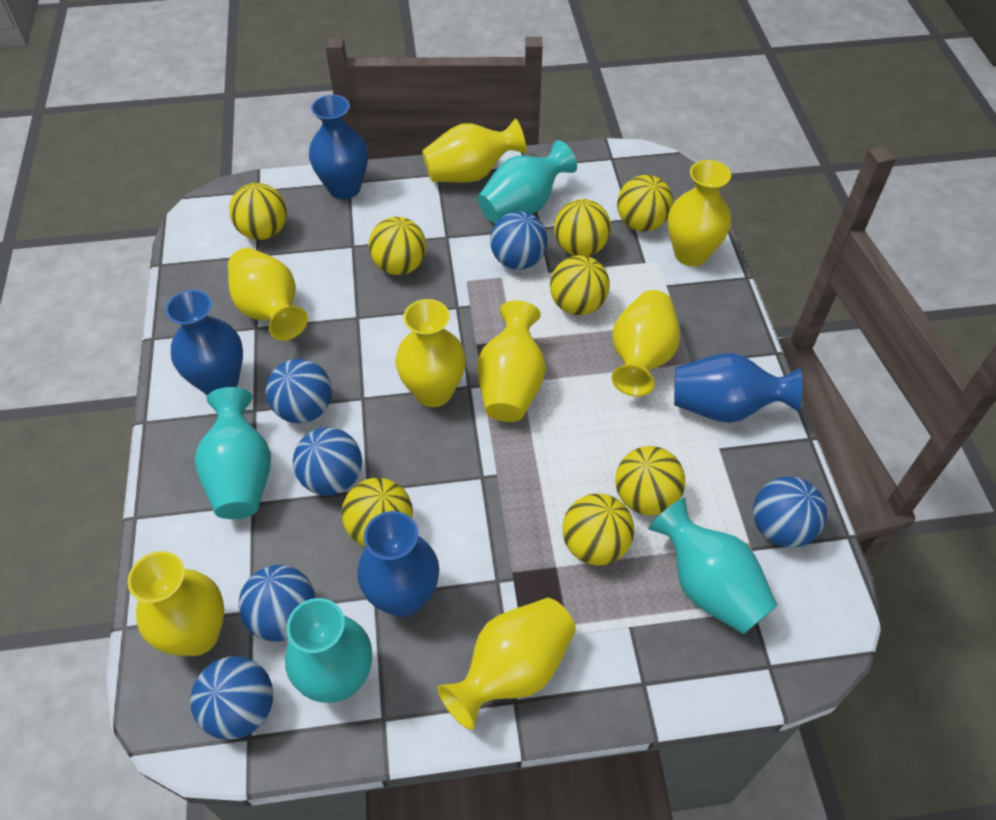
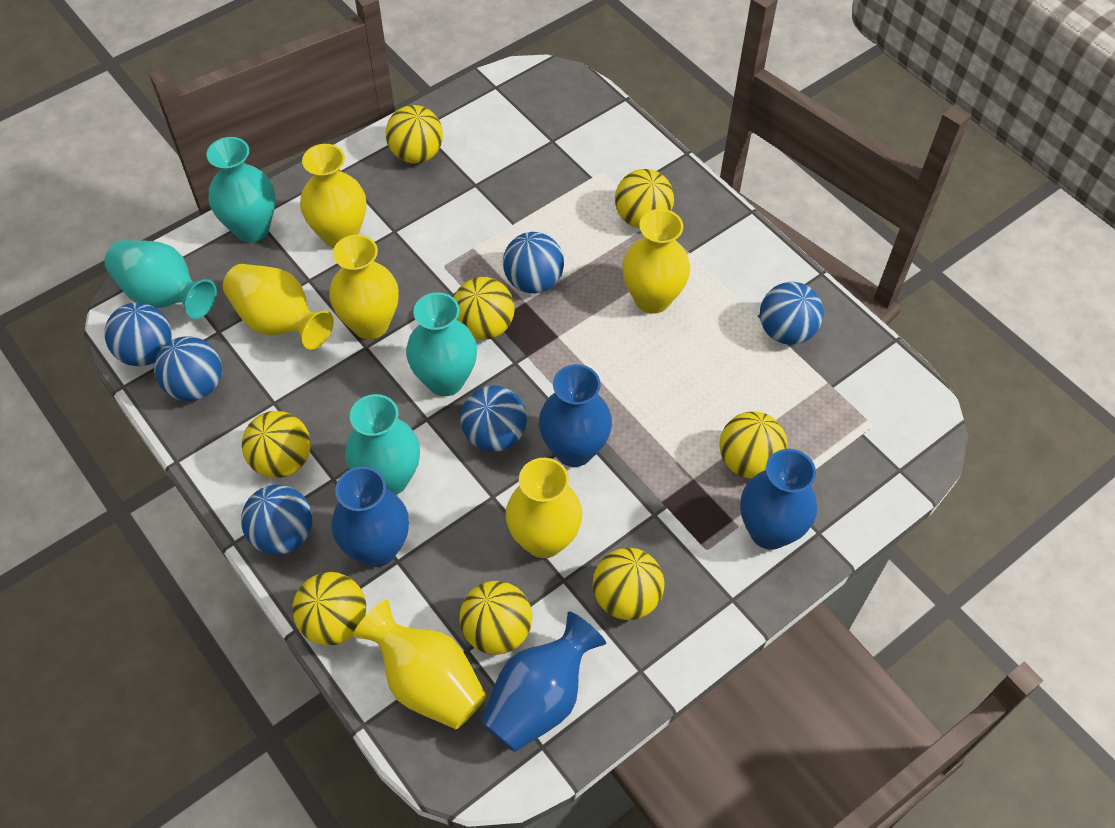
yellow vase: [127,551,224,656] [228,248,308,341] [395,299,466,407] [422,118,526,183] [437,598,576,730] [477,300,546,422] [612,290,680,397] [668,160,731,266] = 8 -> [223,264,334,349] [300,144,366,248] [329,235,399,339] [353,600,486,729] [506,458,583,558] [623,209,690,314] = 6

